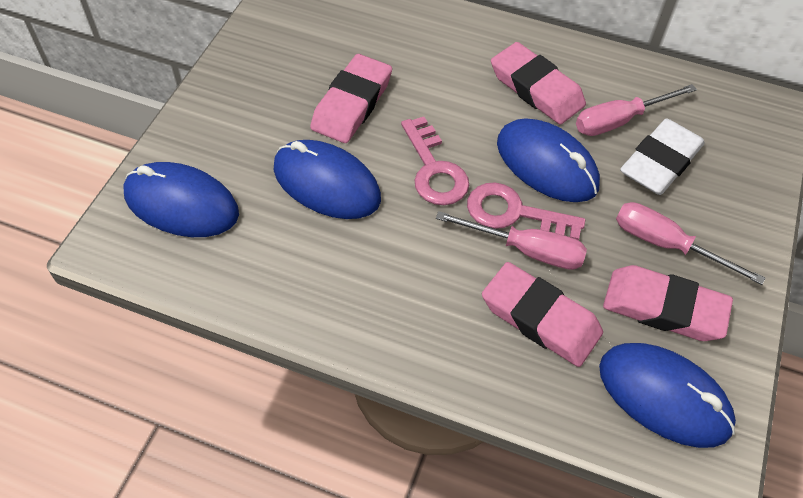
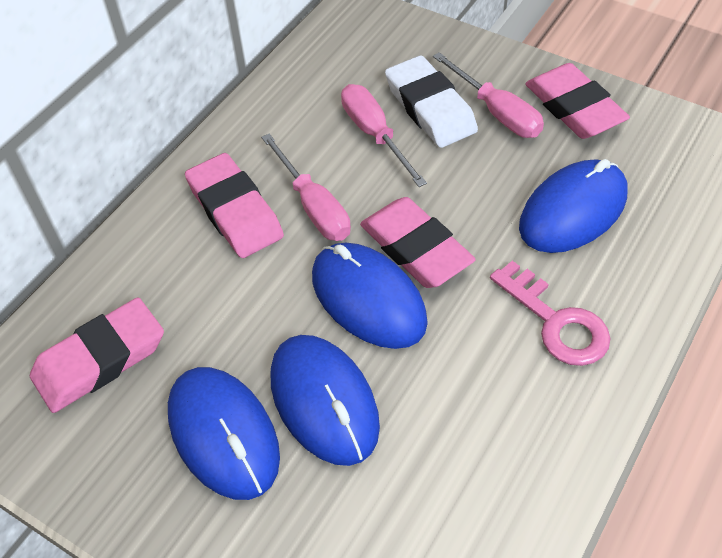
pink key: [401,117,469,205] [467,182,585,241] = 2 -> [490,260,611,366] = 1

